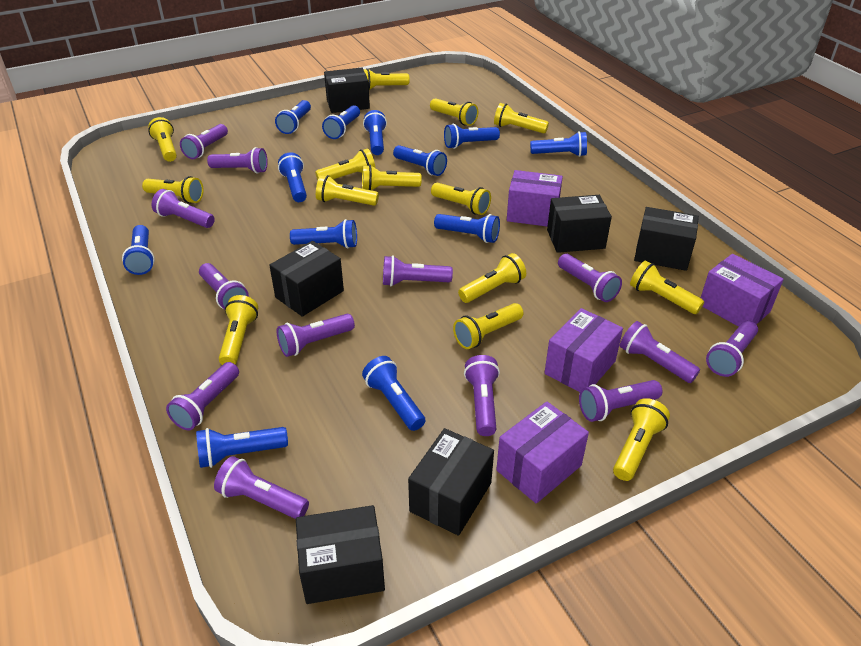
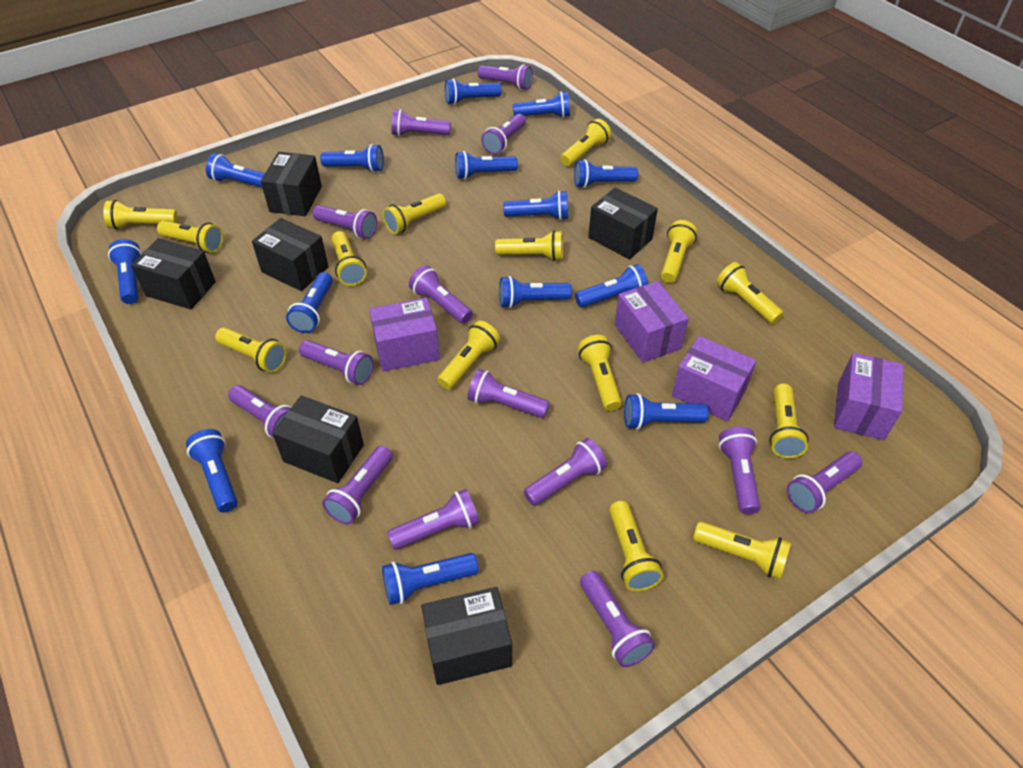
blue flashlight: [122,225,155,275] [196,427,288,468] [275,100,311,134] [278,153,307,202] [290,219,357,249] [322,105,360,139] [362,356,425,431] [363,110,387,155] [393,145,447,176] [434,214,500,243] [444,124,500,149] [530,131,587,157] = 12 -> [108,239,142,304] [186,429,238,512] [206,153,265,188] [286,272,333,333] [320,144,384,172] [382,553,479,605] [445,79,502,105] [455,151,518,179] [499,276,572,308] [503,191,568,220] [513,91,570,118] [574,159,638,188] [575,264,648,308] [624,393,709,430] = 14
purple flashlight: [152,189,215,228] [166,362,239,431] [180,124,228,159] [199,263,249,310] [207,147,268,173] [214,456,309,519] [277,314,355,357] [383,255,453,286] [464,355,500,436] [558,254,622,302] [579,380,662,422] [620,321,700,383] [706,321,758,377] = 13 -> [228,385,291,438] [299,340,374,385] [313,205,377,239] [322,446,393,524] [387,489,480,550] [392,109,451,136] [409,265,473,324] [467,369,550,418] [478,64,533,90] [481,114,526,154] [524,438,607,506] [580,571,655,667] [719,427,760,514] [787,452,862,513] = 14

